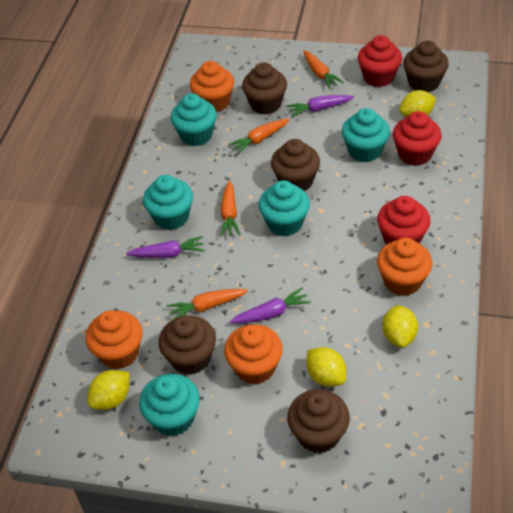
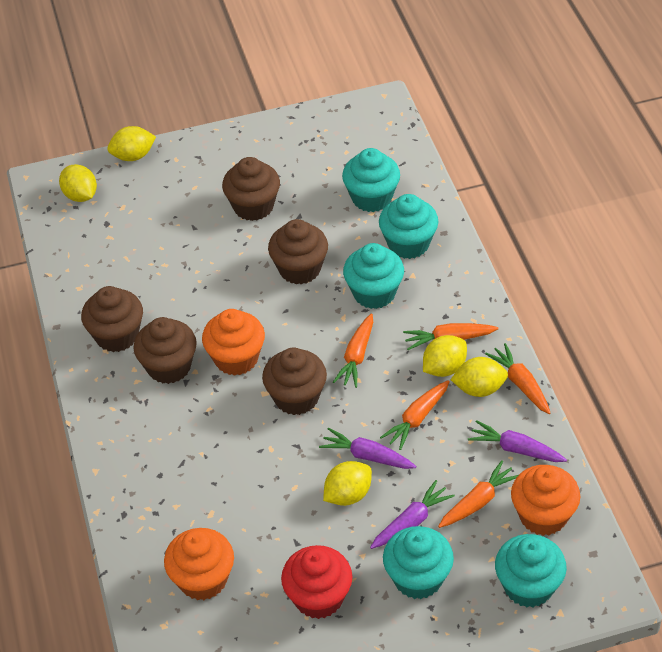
orange carrot: [166,289,248,320] [220,181,241,237] [228,118,290,155] [303,50,344,89] = 4 -> [333,314,373,388] [380,380,450,450] [403,323,498,350] [438,460,518,528] [485,343,550,414] = 5
orange cupcake: [85,310,142,369] [190,61,234,112] [224,324,283,385] [377,238,432,296] = 4 -> [164,528,234,600] [202,309,265,376] [511,465,580,536] = 3
red cupcake: [358,35,402,87] [377,196,430,245] [393,111,442,166] = 3 -> [281,545,352,619] = 1
yellow lemon: [88,370,129,410] [306,347,346,387] [382,305,418,348] [399,90,436,117] = 4 -> [59,164,97,202] [107,126,156,161] [323,461,372,506] [423,335,467,377] [450,357,508,397] = 5

